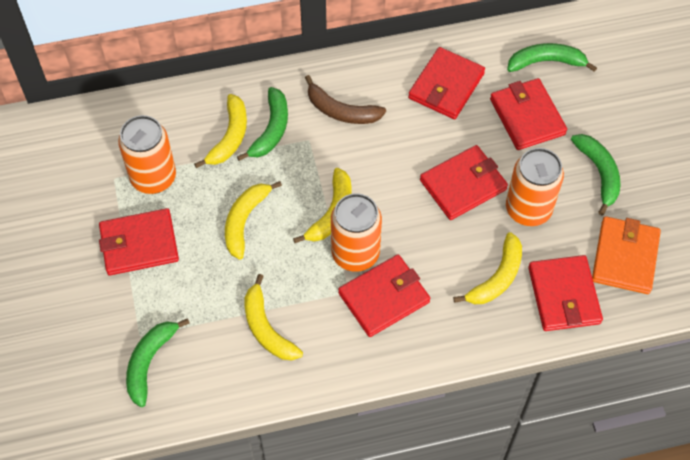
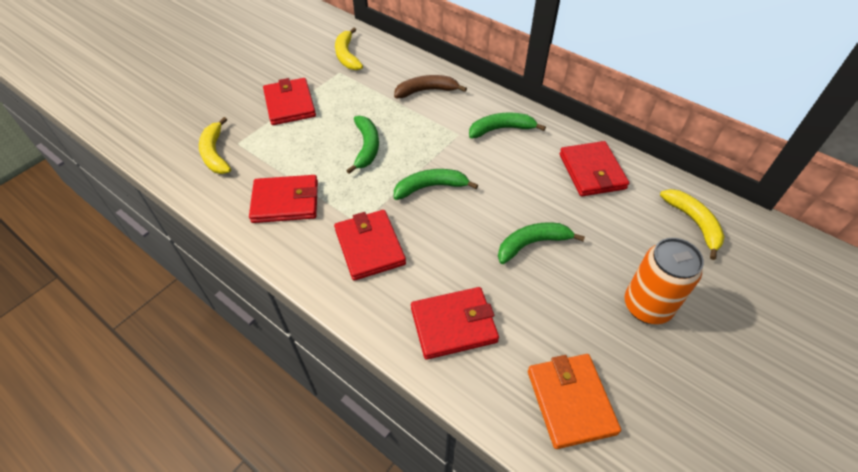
orange can: [118,115,176,194] [331,193,382,272] [506,148,564,226] = 3 -> [624,238,704,324] = 1
red wallet: [99,208,179,275] [338,254,430,337] [408,47,485,119] [420,145,508,220] [490,78,567,150] [528,255,603,331] = 6 -> [249,175,318,223] [263,78,316,125] [334,210,406,281] [411,287,499,360] [560,141,629,196] = 5
yellow banana: [194,94,247,168] [225,181,282,260] [244,274,303,360] [293,168,352,243] [453,232,522,304] = 5 -> [199,117,231,174] [335,27,363,70] [660,189,725,260] = 3

